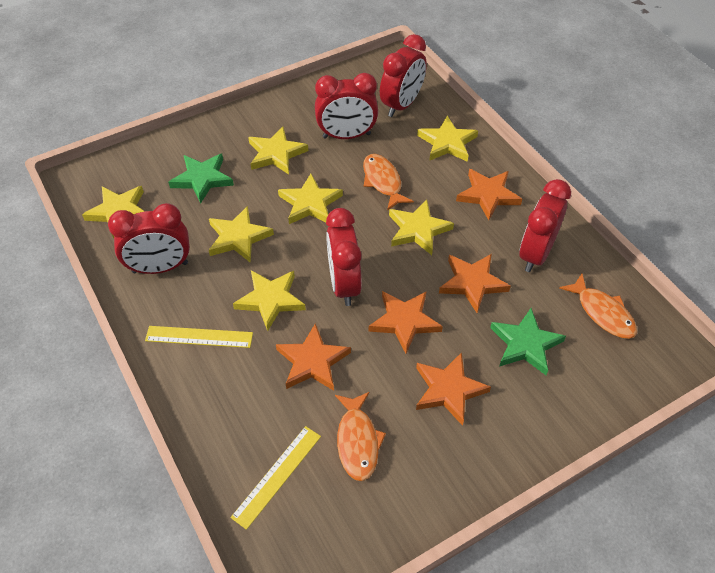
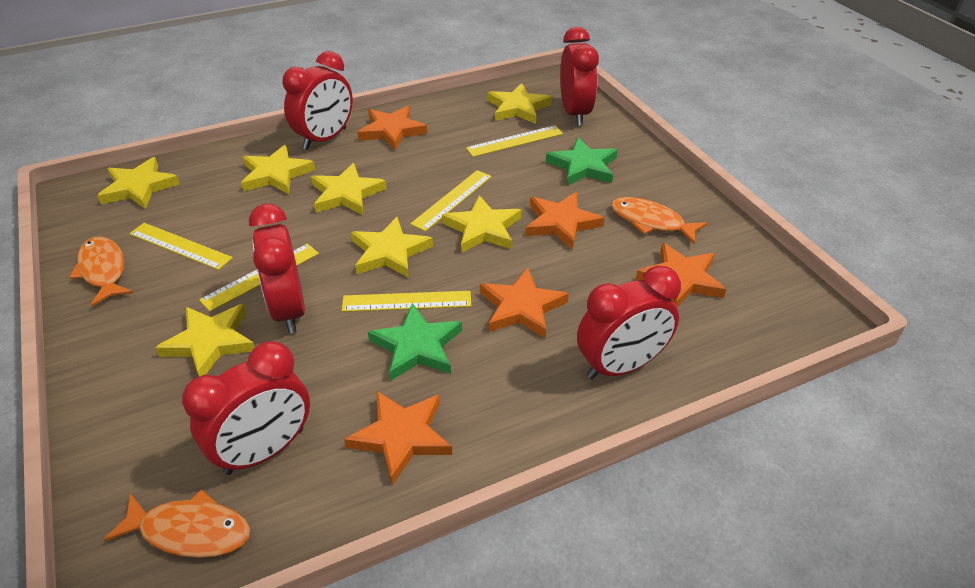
yellow ruler: [145,326,253,348] [230,426,321,530] = 2 -> [129,223,233,270] [199,244,319,311] [342,291,471,312] [410,170,492,231] [466,125,563,157] = 5

